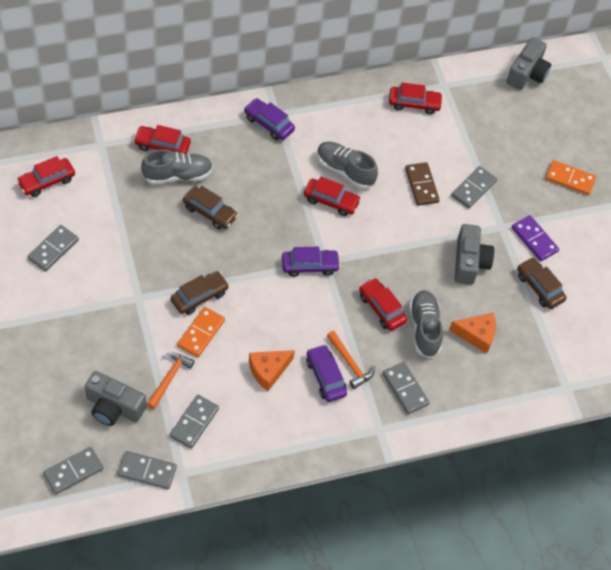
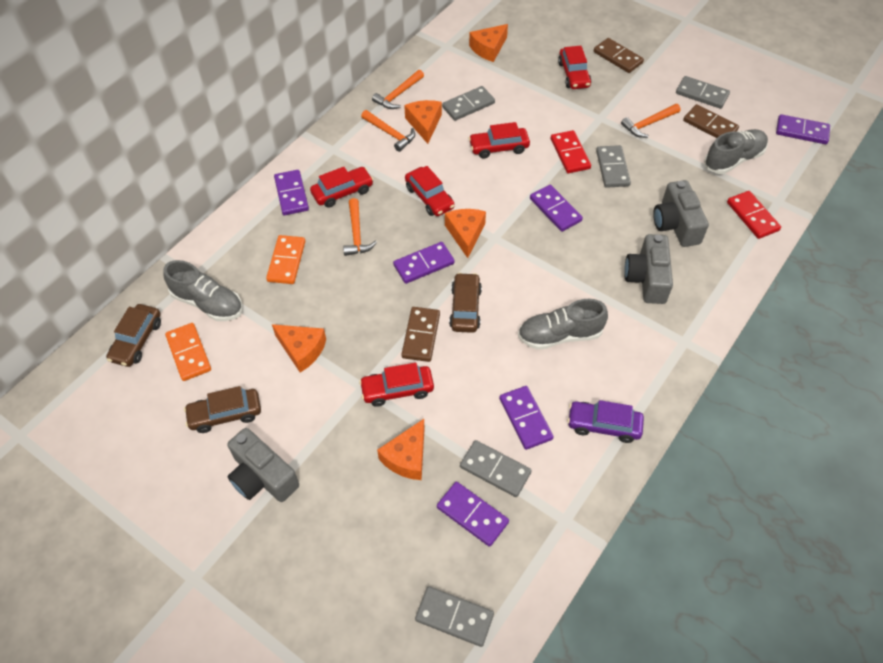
brown domino: [405,162,440,206] = 1 -> [401,307,440,362] [594,38,644,73] [683,104,739,138] = 3
grey domino: [27,225,79,272] [43,447,103,494] [117,451,177,490] [170,395,219,449] [383,362,430,414] [451,166,497,209] = 6 -> [415,586,494,647] [442,86,495,121] [460,440,532,497] [596,145,631,188] [676,76,730,109] = 5
orange cheese: [249,350,295,391] [449,313,496,354] = 2 -> [272,324,326,372] [377,419,425,480] [404,100,442,144] [445,209,486,258] [469,24,508,62] = 5
orange hammer: [147,353,195,409] [327,331,375,389] = 2 -> [343,198,377,256] [361,110,415,152] [372,70,424,109] [621,104,681,138] = 4
purple car: [244,98,295,140] [282,247,341,277] [306,344,347,402] = 3 -> [567,400,644,443] = 1
purple domino: [512,215,559,261] = 1 -> [274,170,309,215] [393,242,455,284] [437,482,509,547] [499,386,554,450] [530,185,583,232] [776,114,830,144] = 6
red domino: none = 0 -> [551,130,591,173] [727,191,781,239] = 2

